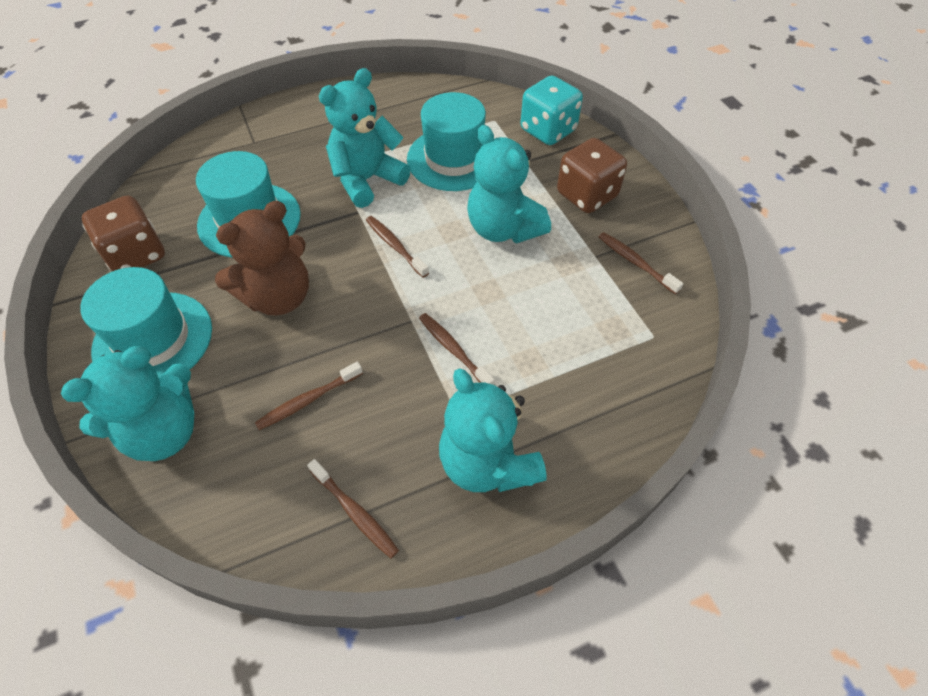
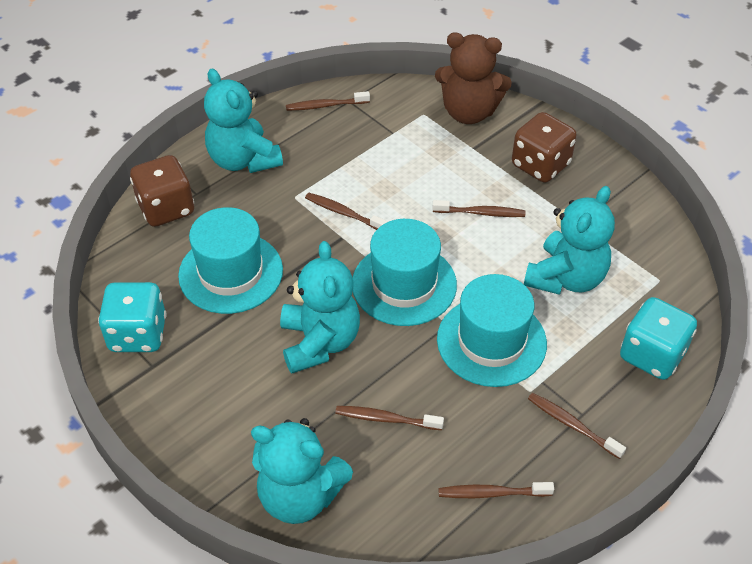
brown toothbrush: [255,362,363,430] [307,459,399,558] [366,216,429,278] [419,313,495,385] [599,232,683,295] = 5 -> [286,91,370,111] [305,193,388,230] [335,406,444,430] [432,200,525,217] [439,482,554,498] [528,393,626,459] = 6
turquoise dice: [520,75,583,145] = 1 -> [98,282,167,352] [620,297,697,380] = 2

